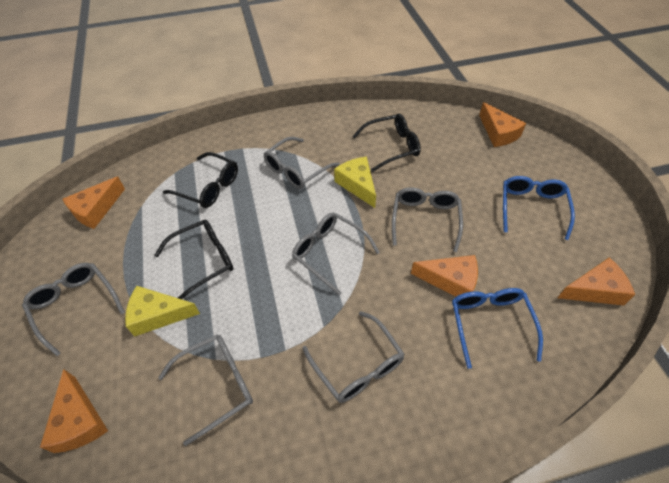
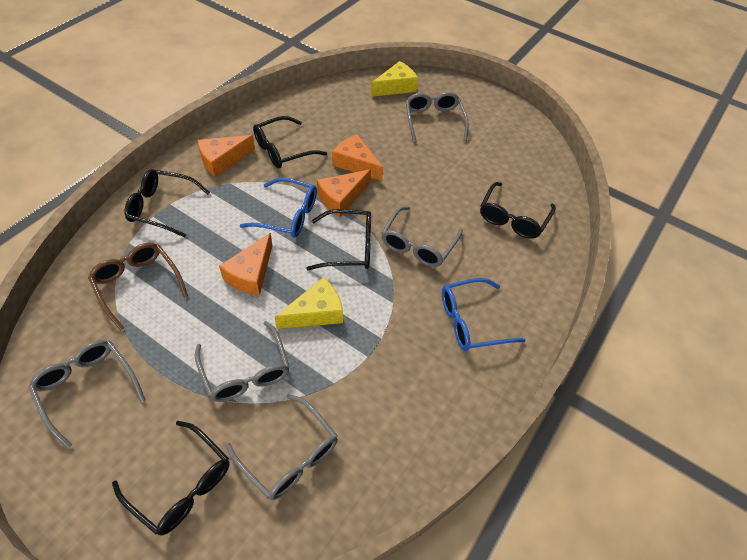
black glasses: [155,220,233,299] [163,152,238,208] [352,114,421,172] = 3 -> [112,421,230,536] [124,169,210,237] [253,116,327,168] [306,209,371,270] [480,182,556,239] = 5
brown glasses: none = 0 -> [88,242,188,331] = 1
grey glasses: [22,263,125,356] [158,334,253,446] [264,137,340,189] [292,213,380,295] [302,311,404,403] [392,187,463,252] = 6 -> [28,340,145,448] [194,321,290,402] [226,394,338,500] [381,206,463,267] [405,92,469,143] = 5
orange cheese: [40,369,108,453] [62,176,125,229] [411,255,478,297] [479,102,526,147] [558,257,635,306] = 5 -> [198,135,255,177] [219,233,272,295] [317,169,371,217] [332,134,383,181] = 4

